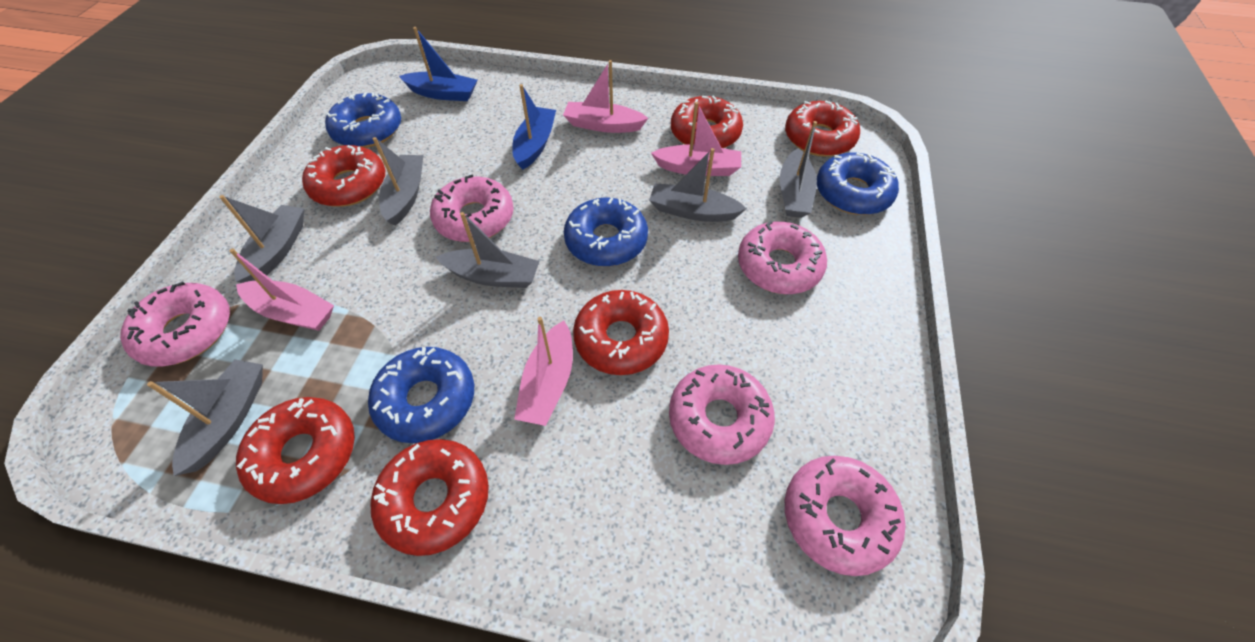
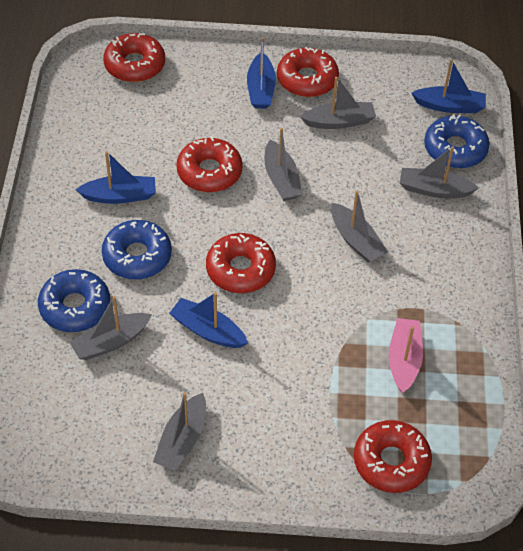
blue boat: [399,27,477,101] [512,84,556,170] = 2 -> [76,151,156,204] [169,292,248,348] [247,37,276,109] [411,59,486,113] = 4
blue donut: [325,92,401,148] [368,347,474,443] [564,197,648,267] [817,153,899,215] = 4 -> [38,269,110,332] [102,220,172,279] [424,114,490,168] = 3
pink boat: [230,249,334,331] [514,317,573,426] [563,60,648,133] [651,102,741,176] = 4 -> [389,318,423,393] = 1
pink donut: [120,282,230,367] [430,175,514,242] [669,364,775,465] [738,221,827,294] [785,456,905,576] = 5 -> none = 0
red donut: [236,397,355,504] [302,145,385,207] [370,439,489,556] [573,290,669,375] [671,96,743,148] [785,101,860,157] = 6 -> [103,33,165,82] [176,136,243,192] [206,233,276,293] [277,47,339,97] [354,420,432,493] = 5

